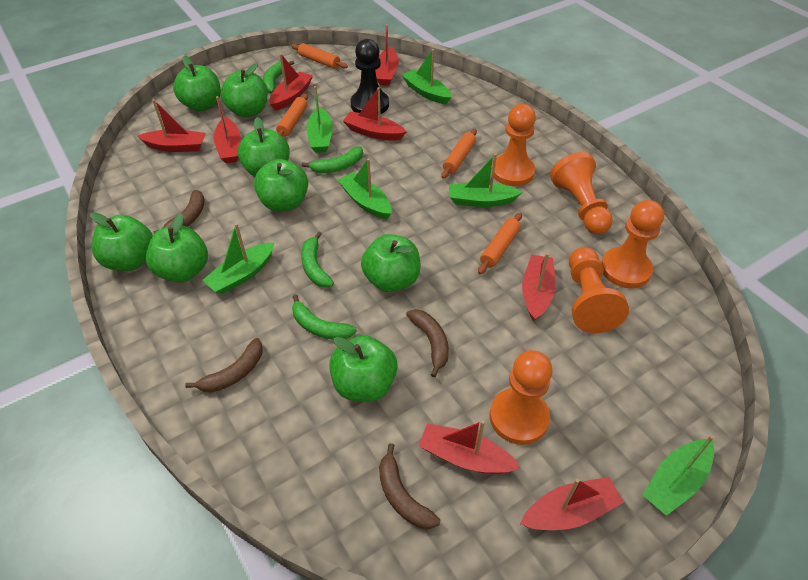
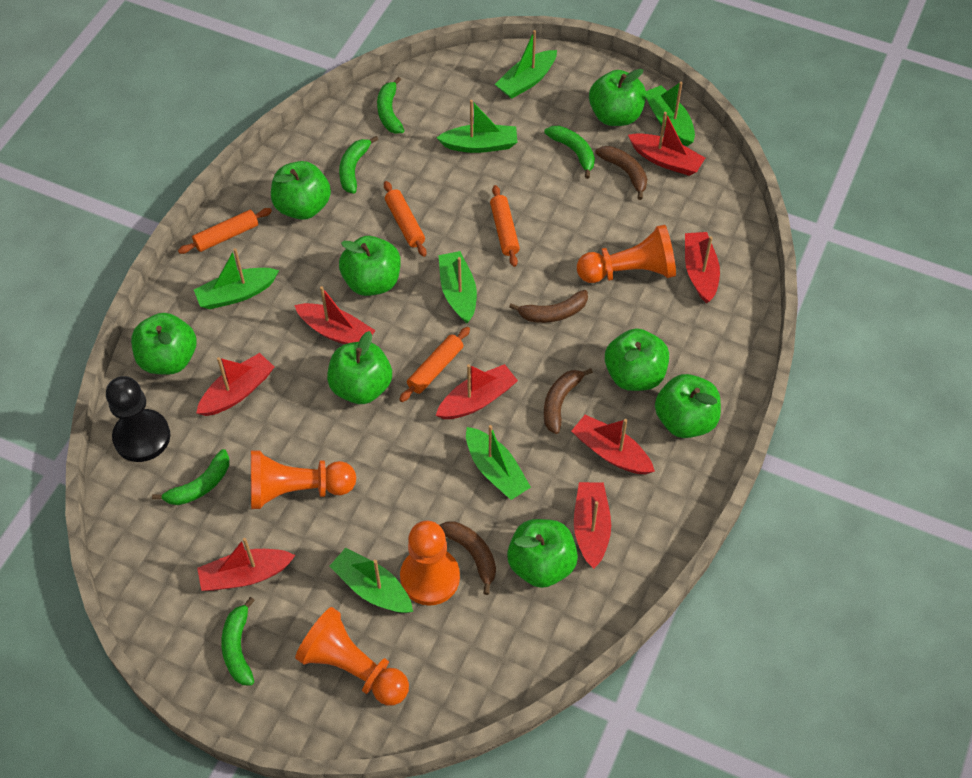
green banana: [263,61,294,93] [292,294,357,340] [301,232,334,288] [302,146,363,173] = 4 -> [152,449,229,505] [221,597,255,686] [339,136,378,194] [377,77,404,134] [544,126,595,179] = 5
green boat: [202,223,275,294] [306,86,333,153] [338,158,392,219] [402,49,452,104] [449,153,522,207] [643,435,714,516] = 6 -> [194,248,279,309] [329,548,413,613] [436,100,517,153] [438,251,477,323] [466,425,531,500] [495,30,557,99] [646,82,695,146] = 7
orange pawn: [490,350,552,445] [491,104,536,186] [550,152,613,234] [569,247,629,333] [601,200,664,288] = 5 -> [251,450,356,509] [295,607,409,706] [400,521,460,606] [577,225,676,283] = 4

